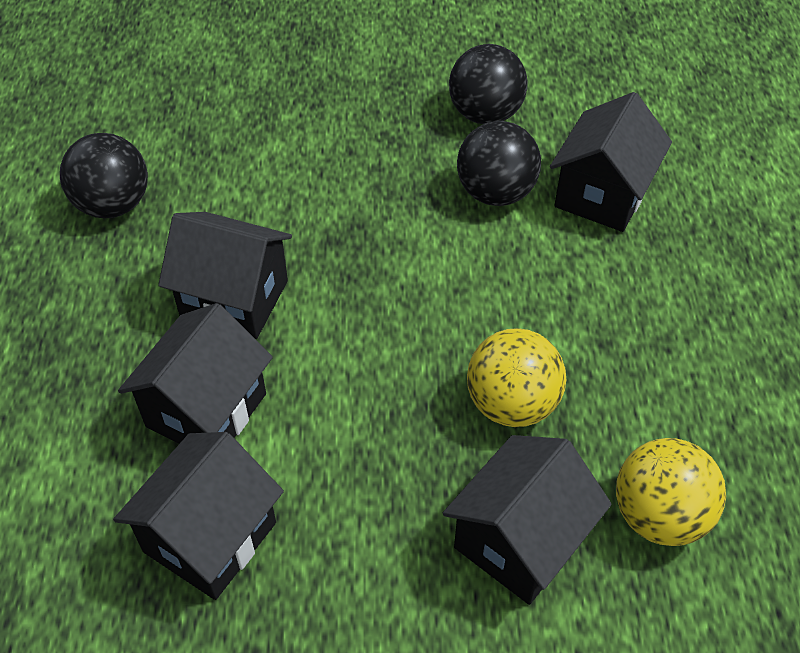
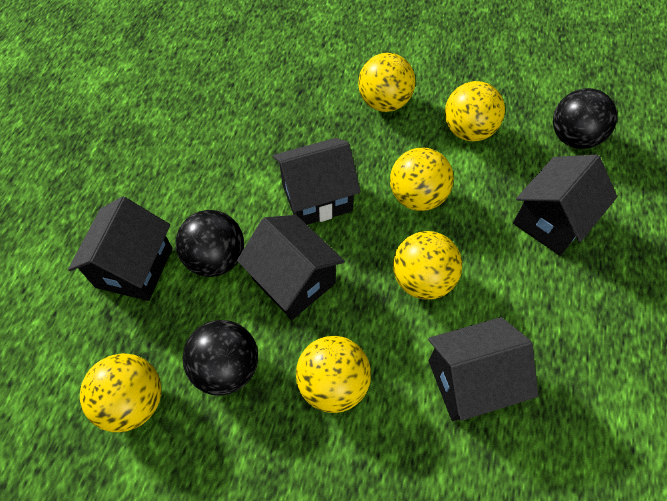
yellow ball: [467,328,566,427] [616,438,726,546] = 2 -> [80,353,162,432] [296,336,371,413] [358,53,415,112] [390,148,454,211] [393,231,462,300] [445,81,505,141] = 6

